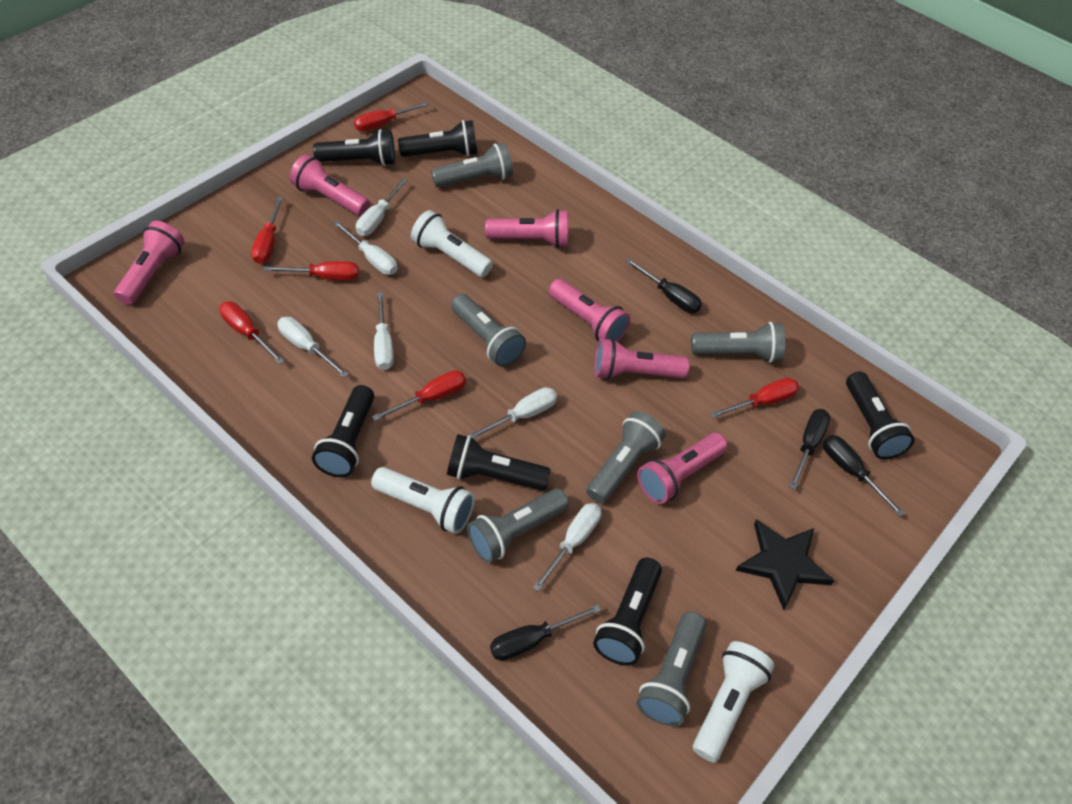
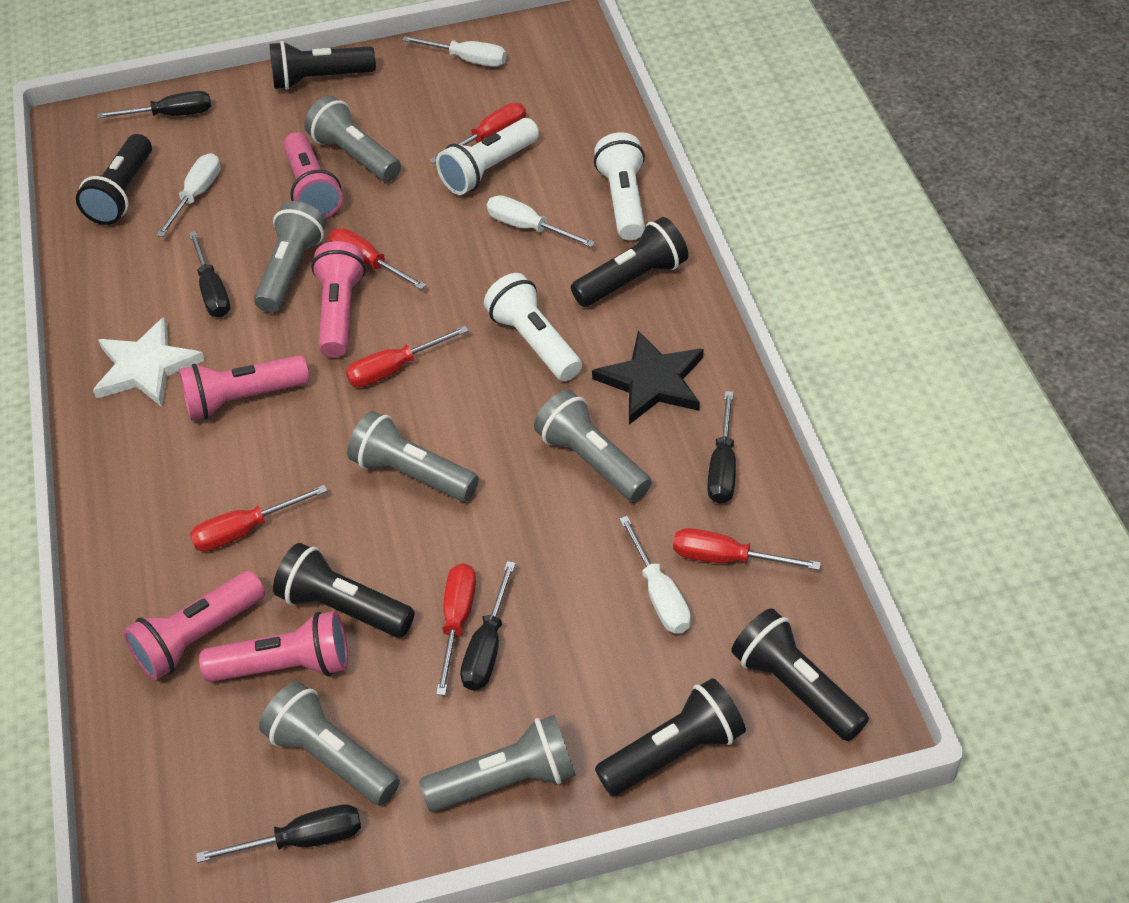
black screwdriver: [490,605,601,661] [625,259,702,313] [789,409,830,490] [823,435,905,516] = 4 -> [97,91,211,119] [189,231,230,318] [196,804,361,863] [460,561,516,691] [707,391,736,504] = 5
pink flashlight: [114,221,185,305] [290,154,370,216] [485,209,568,248] [549,279,631,342] [594,338,689,380] [637,433,728,504] = 6 -> [123,571,265,680] [179,355,309,420] [199,611,348,682] [283,132,343,218] [311,241,366,358] = 5
white screwdriver: [277,317,349,378] [333,221,398,275] [356,178,408,236] [374,292,394,370] [467,387,557,439] [533,503,602,592] = 6 -> [156,153,221,237] [402,36,507,67] [487,195,595,247] [619,516,691,634] = 4
white star: none = 0 -> [93,317,205,407] = 1

